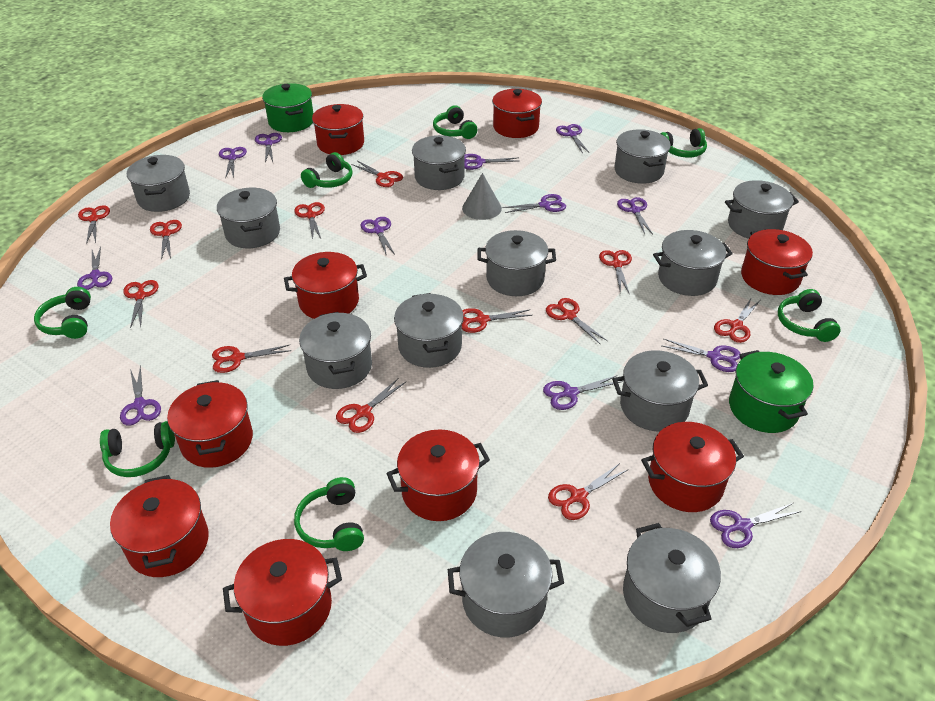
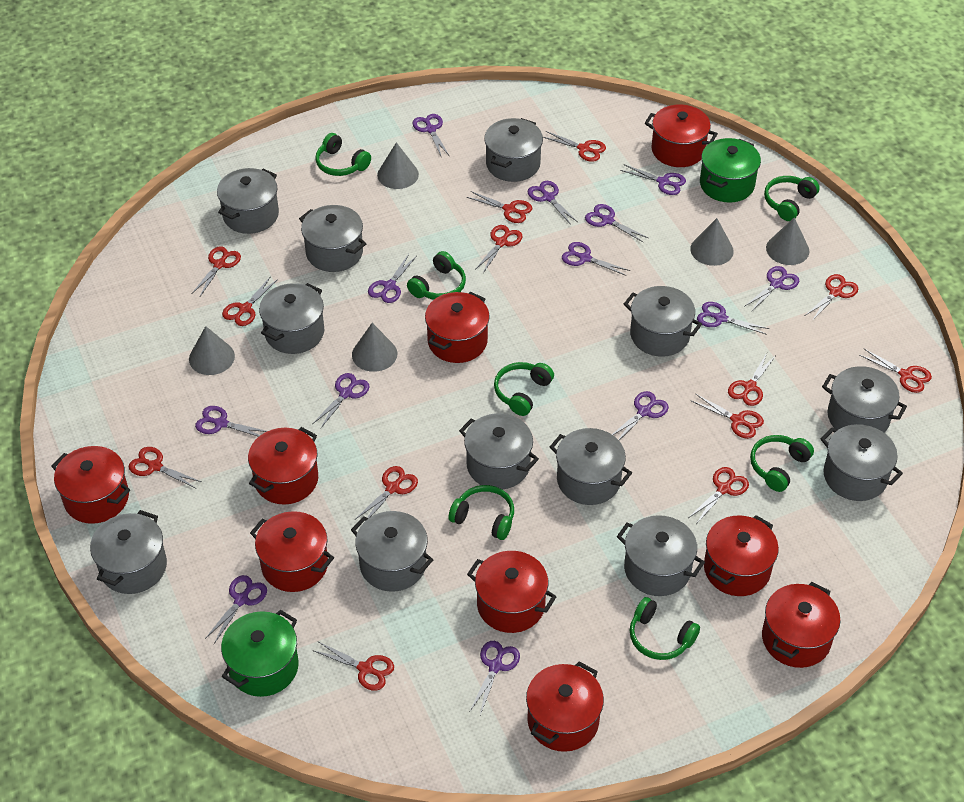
grey cone: [462,173,502,220] = 1 -> [189,326,235,375] [352,323,397,372] [377,142,419,189] [690,218,734,266] [766,217,809,265] = 5
purple scissors: [77,246,112,290] [120,365,161,425] [219,147,247,179] [255,133,282,163] [360,217,395,256] [465,154,519,170] [503,194,566,213] [543,375,623,410] [556,124,590,153] [617,197,653,235] [662,338,740,372] [710,503,801,548] = 12 -> [195,406,267,437] [205,575,267,644] [313,373,370,429] [368,254,417,303] [412,114,449,156] [470,641,520,715] [528,181,578,225] [562,242,630,276] [585,204,648,243] [612,391,669,440] [620,164,686,195] [697,302,770,335] [744,266,799,312] = 13
red scissors: [78,205,110,244] [123,280,159,328] [150,220,182,260] [212,345,291,373] [294,202,325,239] [336,379,406,433] [351,161,403,187] [462,308,533,333] [546,298,608,344] [548,463,628,520] [599,250,632,294] [714,297,760,343] = 12 -> [129,447,202,488] [192,246,241,296] [222,276,278,326] [312,642,394,691] [356,466,418,519] [467,191,532,223] [475,225,523,273] [543,131,606,162] [688,467,749,523] [692,394,764,439] [728,353,776,406] [806,274,858,321] [859,349,932,393] = 13

